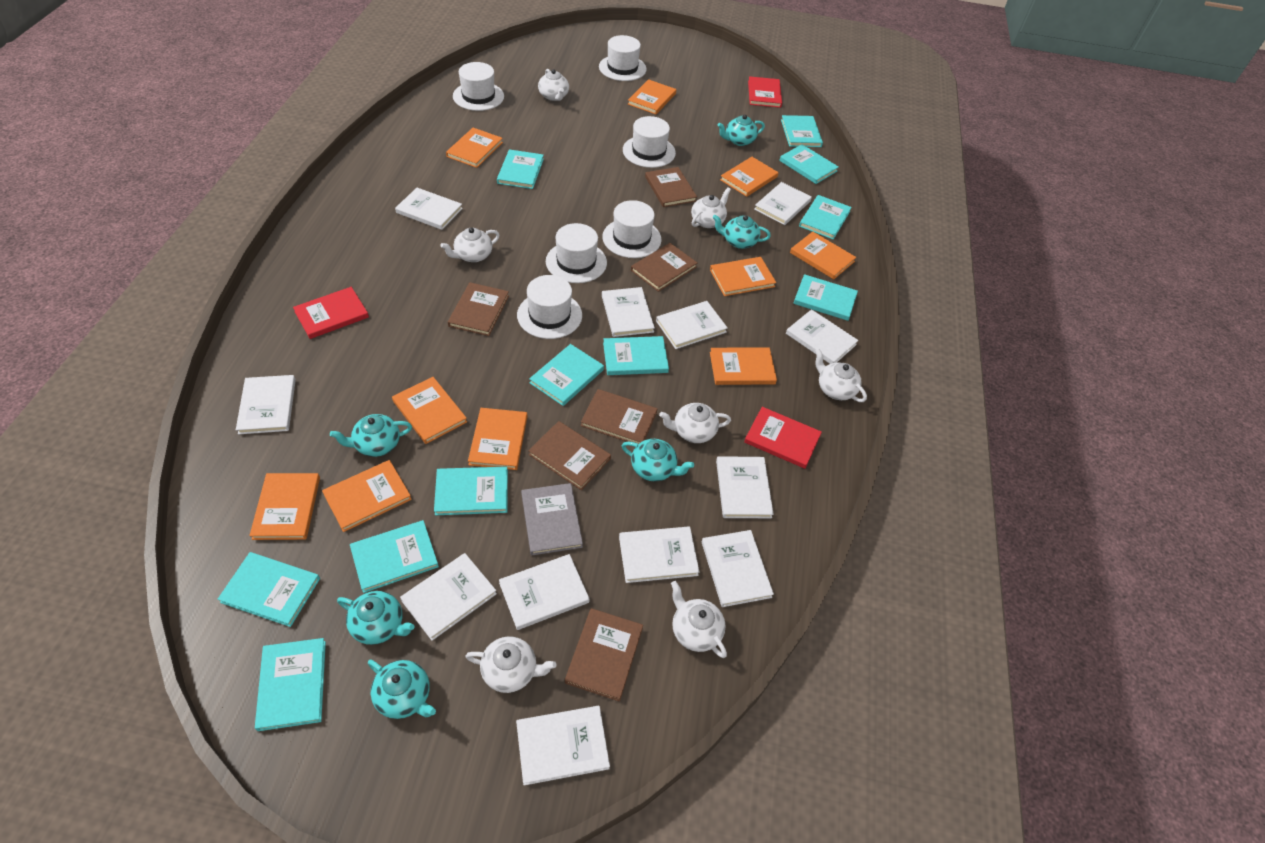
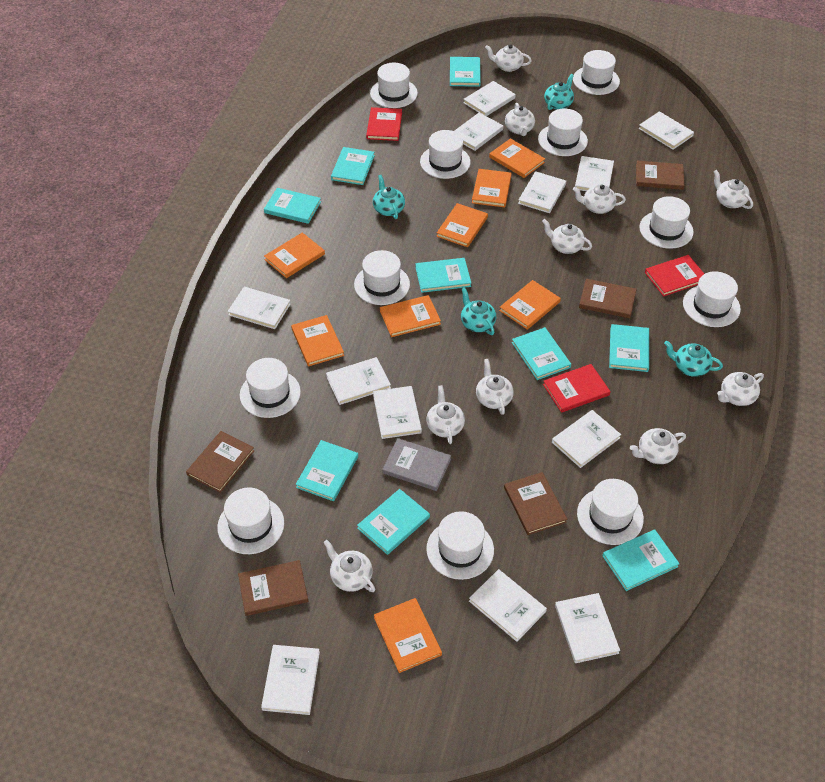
brown book: [448,282,509,336] [528,421,611,490] [565,608,643,702] [581,389,657,444] [631,243,697,292] [645,167,697,207] = 6 -> [186,431,254,493] [238,560,308,616] [504,472,567,535] [579,279,637,318] [636,161,685,190] = 5
orange book: [249,473,320,540] [322,460,412,532] [392,377,467,444] [446,128,503,168] [468,408,527,470] [628,79,676,114] [710,257,776,296] [710,347,777,385] [720,157,779,197] [790,232,856,279] = 10 -> [264,232,325,278] [291,315,344,366] [374,598,442,673] [380,295,441,337] [436,203,488,247] [472,169,512,207] [489,138,545,178] [499,280,561,330] = 8
turquoise book: [218,552,320,627] [255,638,326,731] [350,520,439,593] [434,467,508,515] [497,149,544,189] [529,344,604,406] [603,336,669,375] [779,144,839,184] [781,115,823,147] [793,274,858,321] [799,195,852,240] = 11 -> [264,188,321,224] [296,440,358,501] [331,147,375,185] [357,489,430,555] [415,258,471,293] [450,57,481,87] [512,327,571,380] [602,530,680,591] [609,324,649,372] = 9
turquoise teapot: [330,414,412,457] [337,591,414,645] [368,659,436,719] [622,439,694,481] [712,215,771,249] [717,114,765,146] = 6 -> [373,175,405,219] [461,287,496,335] [544,74,574,110] [664,341,723,377] = 4
white hat: [453,62,504,111] [517,275,582,339] [546,223,607,283] [599,35,647,81] [602,200,661,258] [623,116,676,168] = 6 -> [217,487,284,554] [240,358,301,418] [354,250,410,305] [370,63,418,108] [420,130,471,179] [426,511,494,580] [538,108,588,156] [573,50,620,95] [577,479,644,545] [639,196,694,249] [683,271,741,327] = 11
white teapot: [440,228,499,262] [465,636,556,693] [538,69,569,101] [659,403,731,443] [671,581,727,658] [691,187,731,228] [815,349,867,402] = 7 -> [323,540,375,592] [426,385,465,444] [476,359,514,415] [485,44,532,72] [505,103,535,136] [542,219,592,254] [573,185,626,214] [630,428,686,464] [713,170,753,209] [717,372,764,406] = 10

